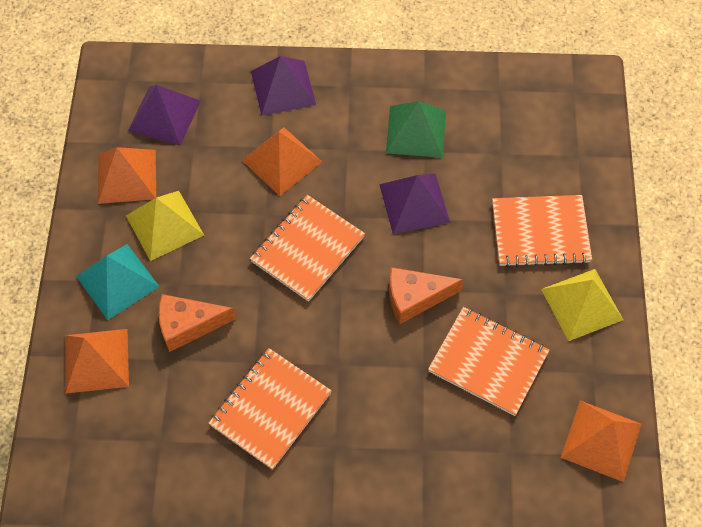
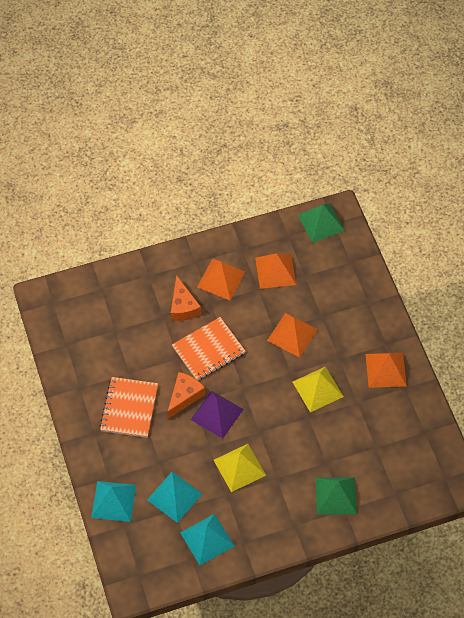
green pyramid: [386,101,446,158] = 1 -> [298,203,345,243] [316,477,357,514] = 2
orange notebook: [208,348,332,470] [250,195,365,302] [428,307,550,416] [492,195,592,267] = 4 -> [100,377,158,438] [172,317,246,380] = 2
purple pyramid: [128,85,201,145] [251,56,316,116] [379,174,450,234] = 3 -> [191,391,244,439] = 1
turquoise pyramid: [76,244,159,320] = 1 -> [91,481,136,522] [147,472,202,523] [180,514,234,565] = 3

